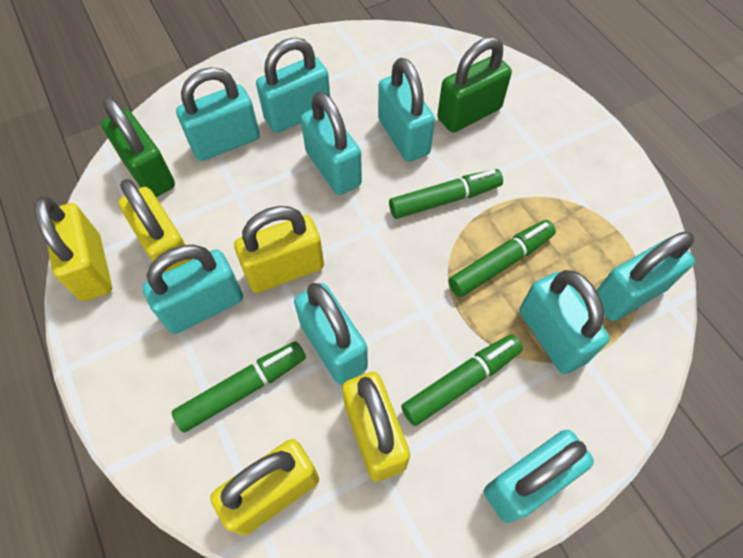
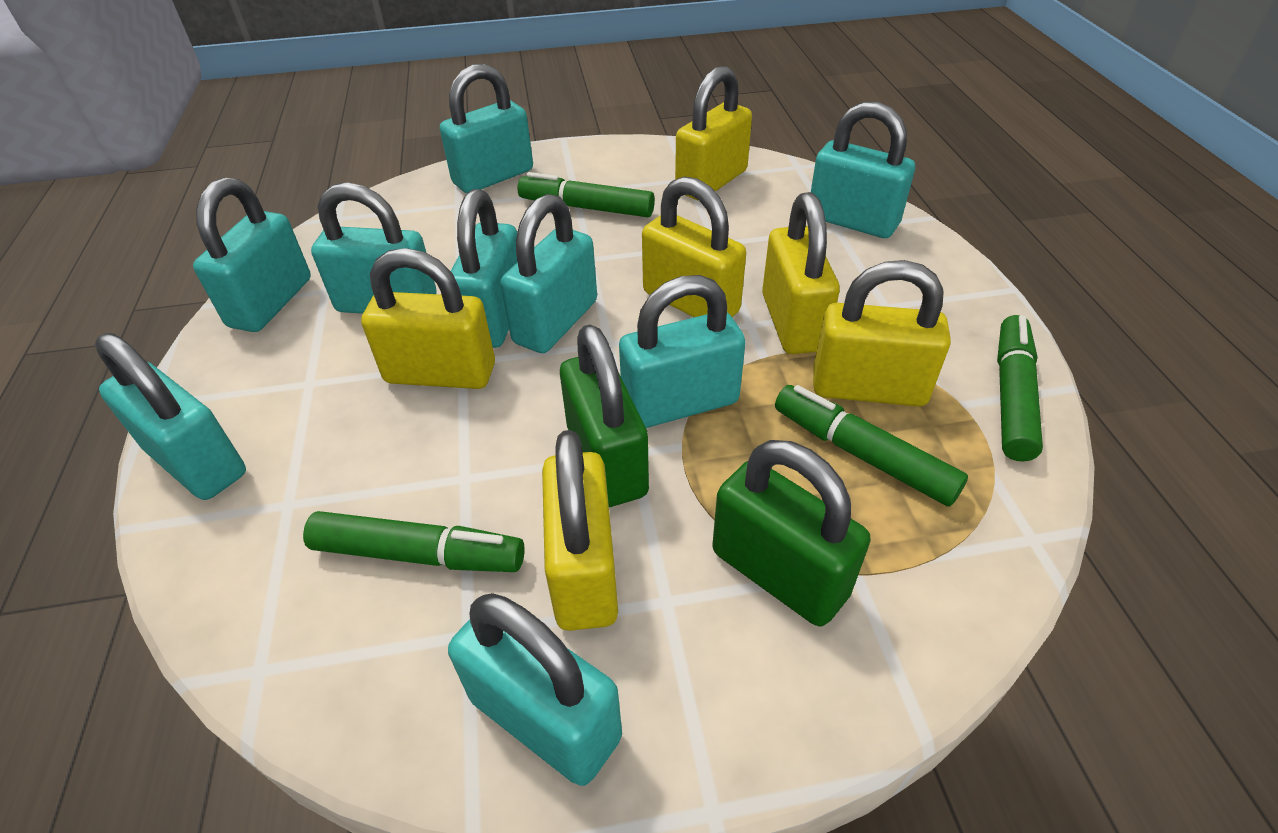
yellow padlock: [34,196,112,301] [118,179,193,273] [210,439,319,535] [234,206,324,293] [342,372,410,482] = 5 -> [361,248,495,389] [542,430,618,631] [642,176,746,317] [675,66,752,200] [762,192,840,354] [813,260,951,407] = 6

